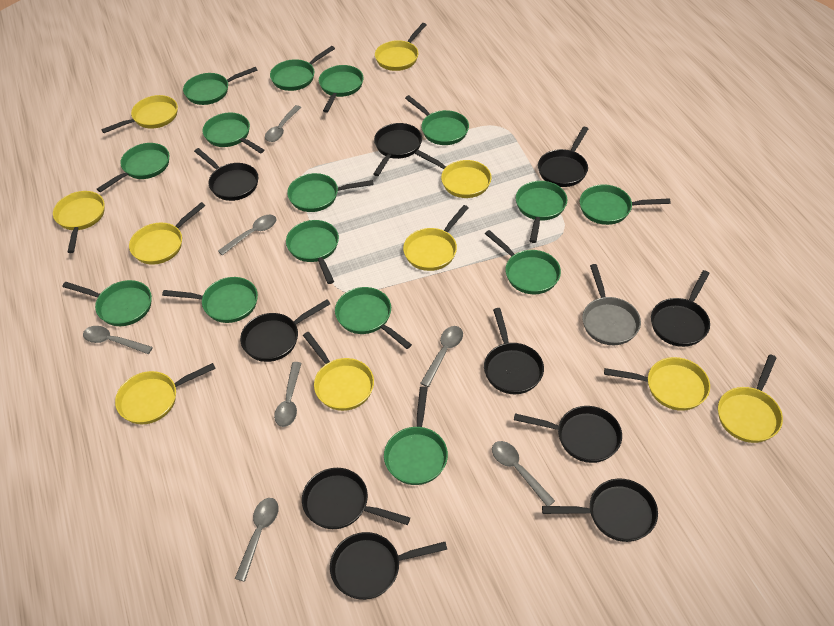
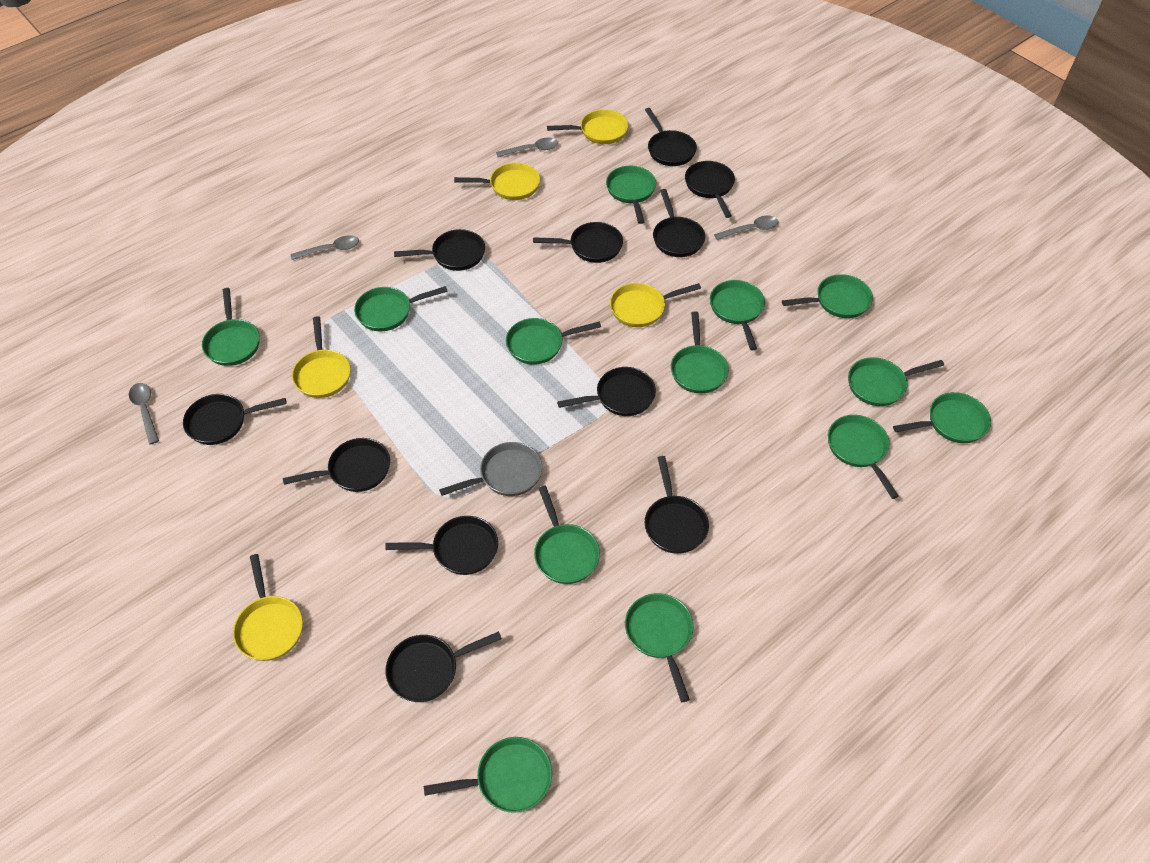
black pan: [194,148,258,201] [240,300,330,362] [302,468,410,529] [330,532,447,600] [373,123,422,176] [484,308,544,394] [514,406,622,463] [538,127,588,187] [542,478,658,542] [651,270,710,347] = 10 -> [183,394,287,445] [283,438,390,492] [385,516,498,575] [385,631,502,702] [394,229,485,271] [533,222,623,263] [557,367,656,416] [645,108,697,166] [645,456,709,554] [653,189,705,257] [685,161,735,218] = 11
green pan: [62,280,152,326] [97,143,169,192] [162,277,258,323] [183,67,258,105] [202,113,264,153] [270,46,335,91] [286,220,339,284] [287,173,374,212] [319,65,363,113] [335,287,412,349] [384,386,448,485] [405,95,469,145] [485,230,561,294] [516,181,567,243] [580,184,671,225] = 15 -> [202,288,260,366] [354,286,448,331] [424,737,552,813] [506,318,601,365] [534,486,600,584] [606,166,656,224] [625,593,694,702] [671,312,729,394] [710,280,765,350] [782,274,873,318] [828,415,899,499] [848,357,944,406] [893,392,991,443] = 13
grey spoon: [83,326,153,354] [218,215,276,255] [235,498,279,582] [265,105,301,142] [274,362,301,427] [420,326,463,387] [492,441,555,506] = 7 -> [129,383,159,444] [290,235,359,260] [496,137,558,157] [714,216,779,240] = 4
yellow pan: [53,191,105,253] [101,95,178,133] [115,363,216,424] [129,202,205,265] [303,332,374,411] [375,23,426,71] [403,205,469,271] [415,150,492,198] [604,357,710,411] [718,354,783,443] = 10 -> [233,554,303,661] [292,316,351,398] [454,163,540,200] [547,109,628,144] [610,283,701,327] = 5

